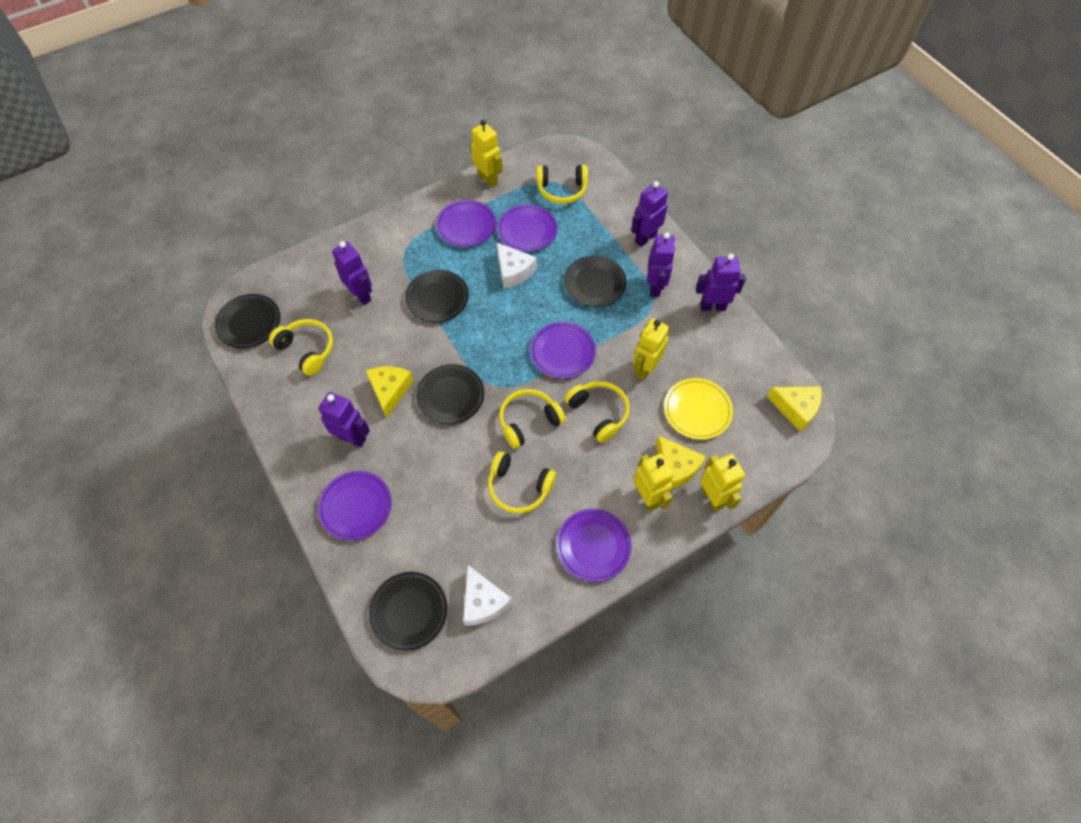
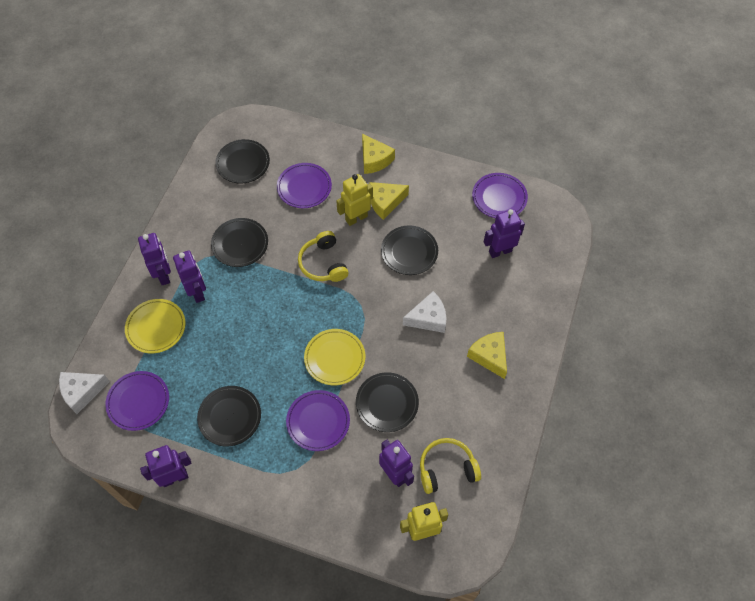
purple plate: [318,471,392,541] [436,200,496,247] [497,204,557,252] [530,322,596,379] [556,509,632,582] = 5 -> [105,371,169,431] [277,163,332,208] [286,390,350,451] [472,173,528,218] = 4
yellow headphones: [269,319,333,376] [488,451,556,513] [499,389,566,449] [537,165,588,204] [564,381,630,443] = 5 -> [298,231,349,282] [420,438,481,494] = 2
yellow plate: [664,378,733,440] = 1 -> [125,299,186,353] [304,329,365,385] = 2
yellow robot: [471,120,503,188] [633,318,669,380] [633,454,674,511] [700,454,745,512] = 4 -> [336,174,373,226] [400,502,448,541] = 2

